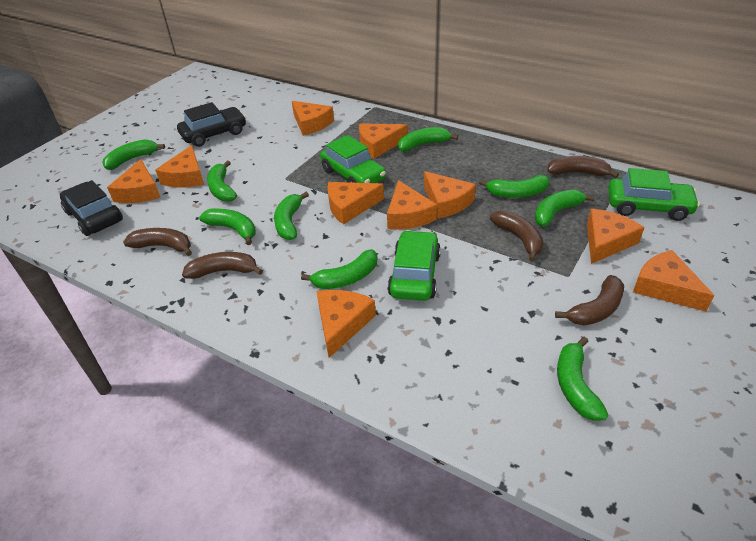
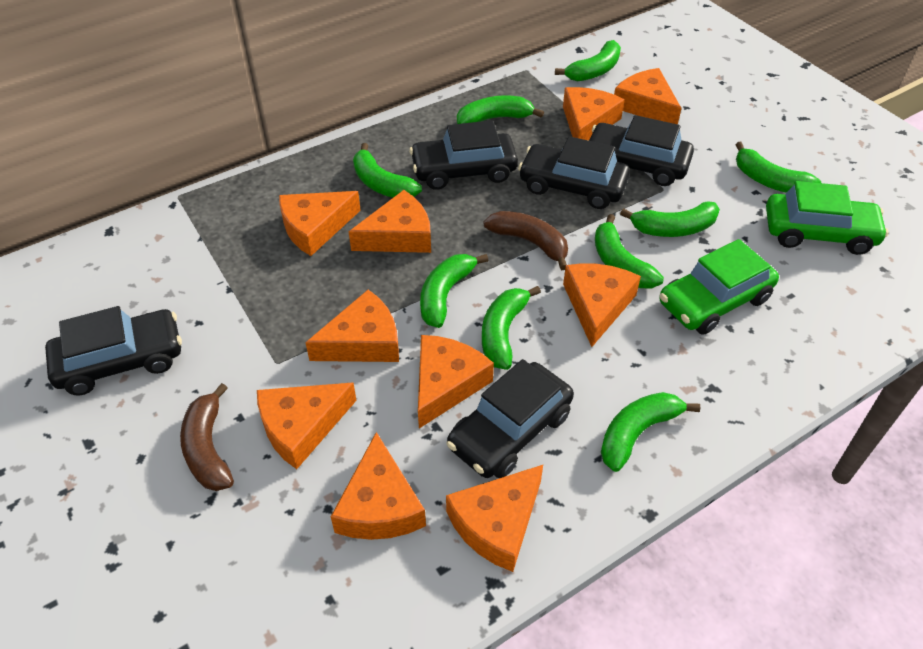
black car: [60,180,123,236] [177,102,246,147] = 2 -> [45,306,182,396] [409,120,518,190] [447,359,574,478] [518,136,630,209] [588,115,694,186] = 5
brown banana: [123,228,192,256] [182,252,263,279] [490,211,544,262] [547,156,619,178] [555,275,624,325] = 5 -> [180,383,234,491] [483,211,568,270] = 2
green car: [320,135,386,183] [387,230,441,301] [608,168,700,221] = 3 -> [659,239,779,335] [766,181,889,255] = 2

